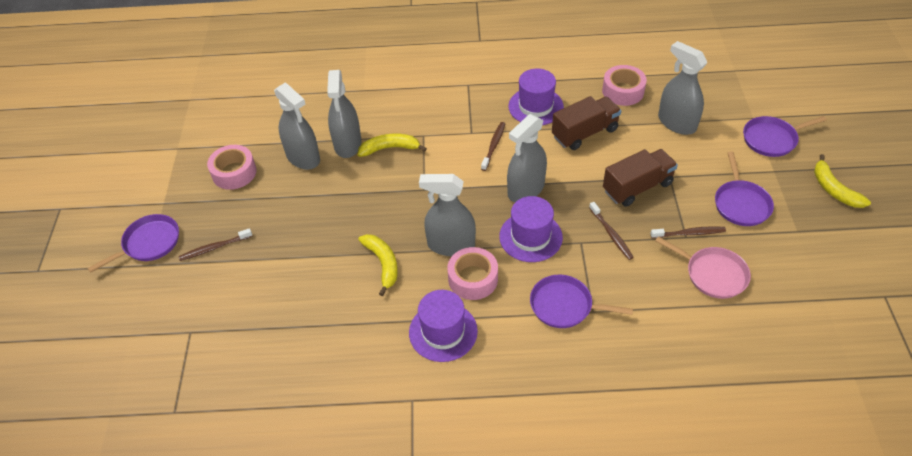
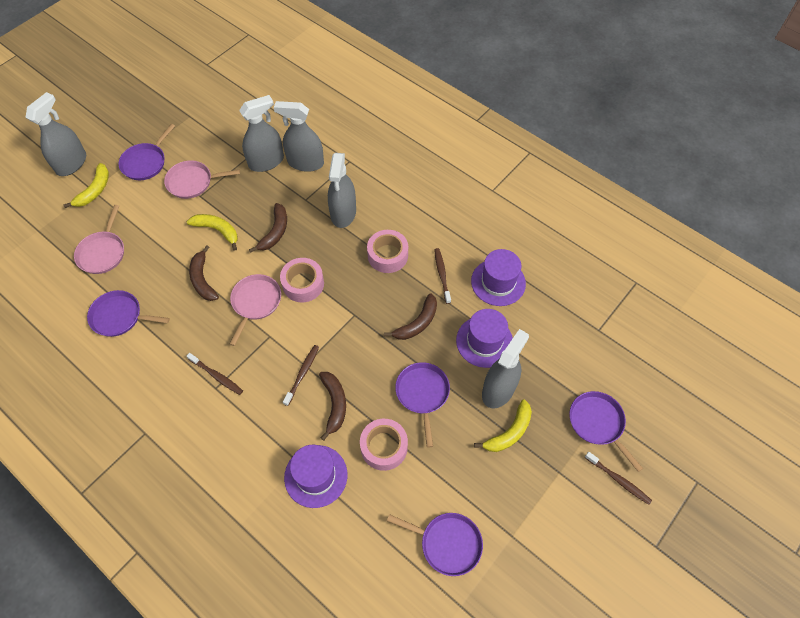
brown banana: none = 0 -> [189,245,219,301] [249,203,287,253] [319,372,346,441] [384,293,437,340] = 4
brown truck: [552,96,621,150] [603,149,678,207] = 2 -> none = 0
pink pan: [655,236,751,299] = 1 -> [74,205,124,274] [164,160,240,199] [230,274,281,346] = 3
purple pan: [87,214,179,273] [530,275,633,328] [715,152,774,226] [743,116,827,157] = 4 -> [87,290,170,337] [118,124,175,180] [387,513,483,576] [395,362,450,447] [569,391,643,472] = 5

